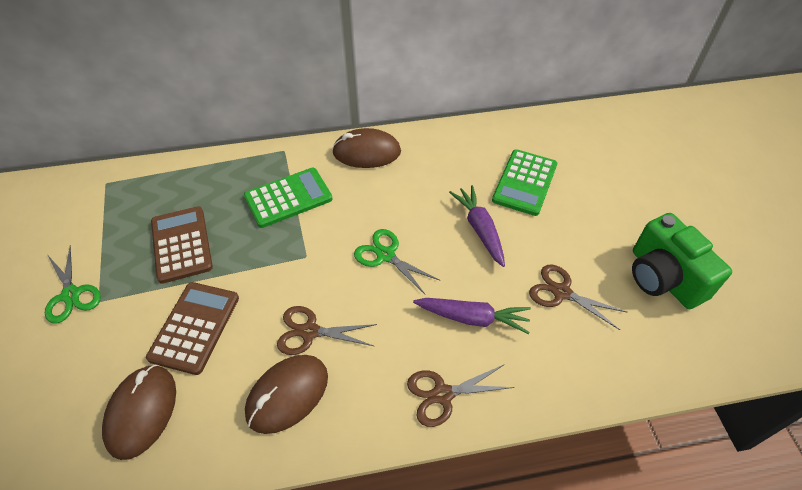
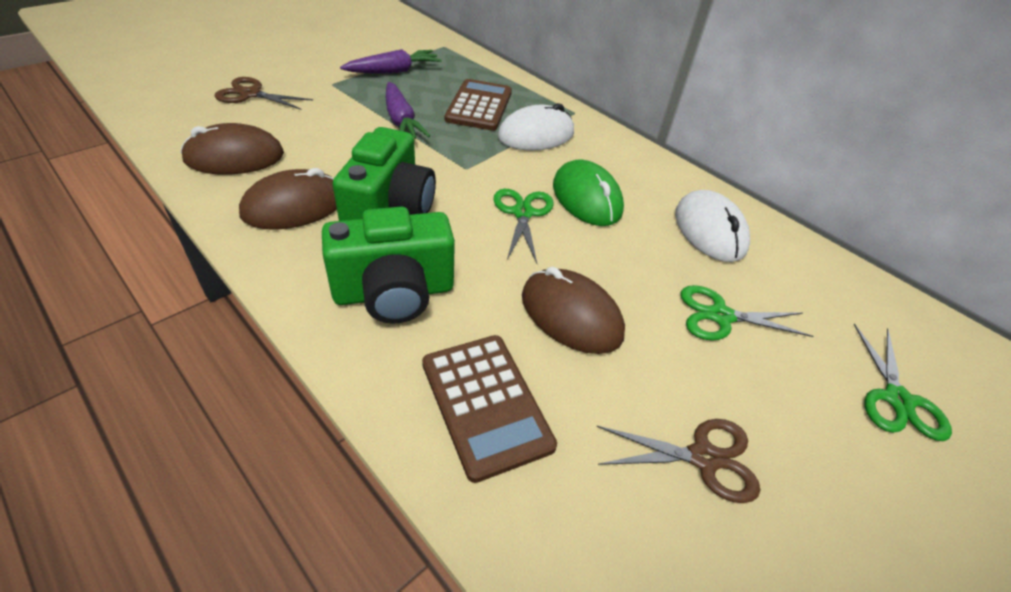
brown scissors: [277,306,377,355] [407,364,515,427] [529,264,627,330] = 3 -> [214,77,313,110] [597,419,760,503] = 2
green calculator: [244,168,333,228] [492,149,557,216] = 2 -> none = 0
green camera: [632,213,732,309] = 1 -> [322,206,455,324] [332,127,436,221] = 2
green mouse: none = 0 -> [553,159,624,226] = 1
green scissors: [45,245,101,324] [354,229,439,295] = 2 -> [494,189,554,263] [680,285,813,341] [854,323,952,441] = 3
white mouse: none = 0 -> [498,103,574,150] [675,190,750,262] = 2

